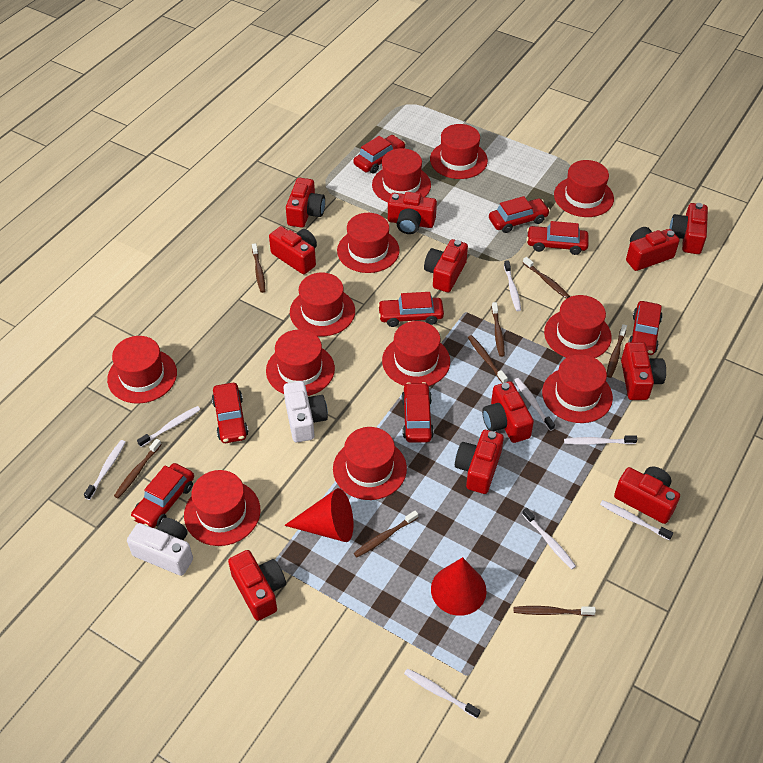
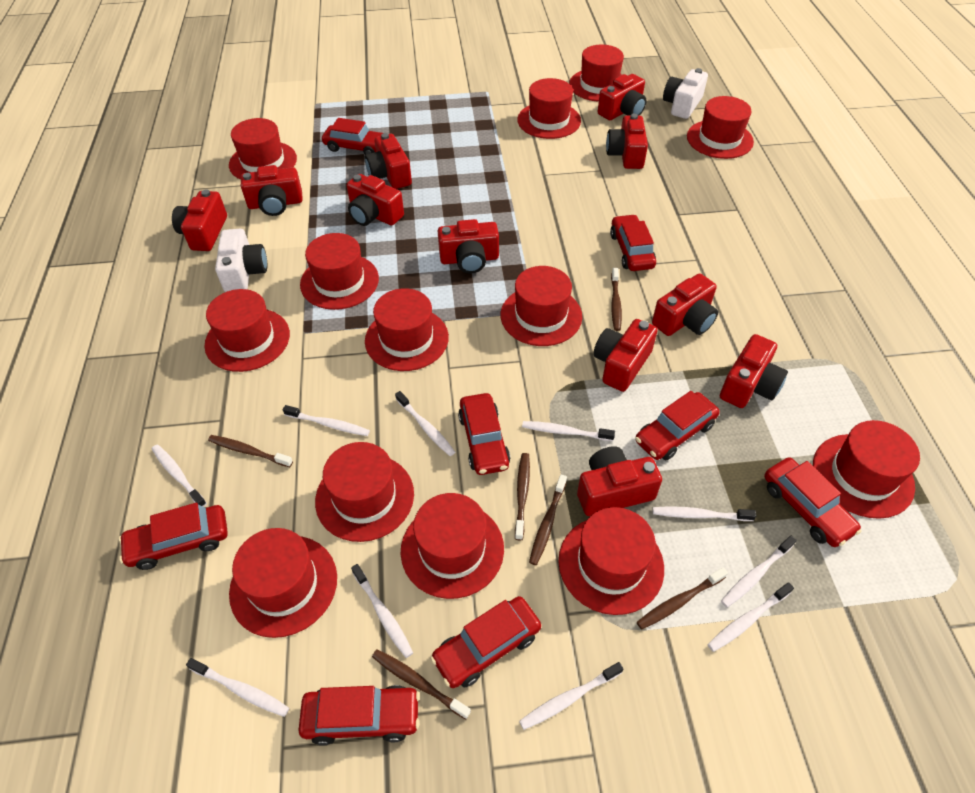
brown toothbrush: [114,439,162,499] [252,243,265,293] [354,511,418,557] [468,335,508,383] [492,302,505,357] [514,606,596,616] [523,257,570,299] [607,324,627,378] = 8 -> [208,435,293,467] [372,649,471,719] [515,453,530,540] [529,474,567,565] [611,268,622,331] [637,567,728,630] = 6
red cone: [284,488,354,542] [431,557,487,616] = 2 -> none = 0
red hat: [107,336,177,404] [184,470,260,546] [266,330,335,396] [290,273,355,336] [333,427,407,500] [337,213,400,273] [372,148,431,202] [382,321,450,386] [430,124,488,179] [542,354,613,423] [544,295,612,358] [554,160,614,217] = 12 -> [205,289,290,372] [229,118,297,180] [229,528,337,638] [300,233,379,310] [315,442,414,542] [365,288,449,371] [401,493,504,599] [501,266,582,346] [517,78,581,139] [558,507,664,615] [569,44,624,102] [687,96,754,159] [813,420,920,519] = 13
white toothbrush: [84,440,125,500] [137,406,201,447] [404,668,480,718] [504,260,521,311] [514,378,555,431] [522,508,576,569] [564,435,638,445] [600,500,673,540] = 8 -> [152,445,207,507] [186,658,289,717] [283,405,370,436] [351,564,413,658] [395,391,455,456] [519,662,623,730] [522,421,615,441] [652,506,756,521] [707,582,794,652] [721,536,797,607] = 10

